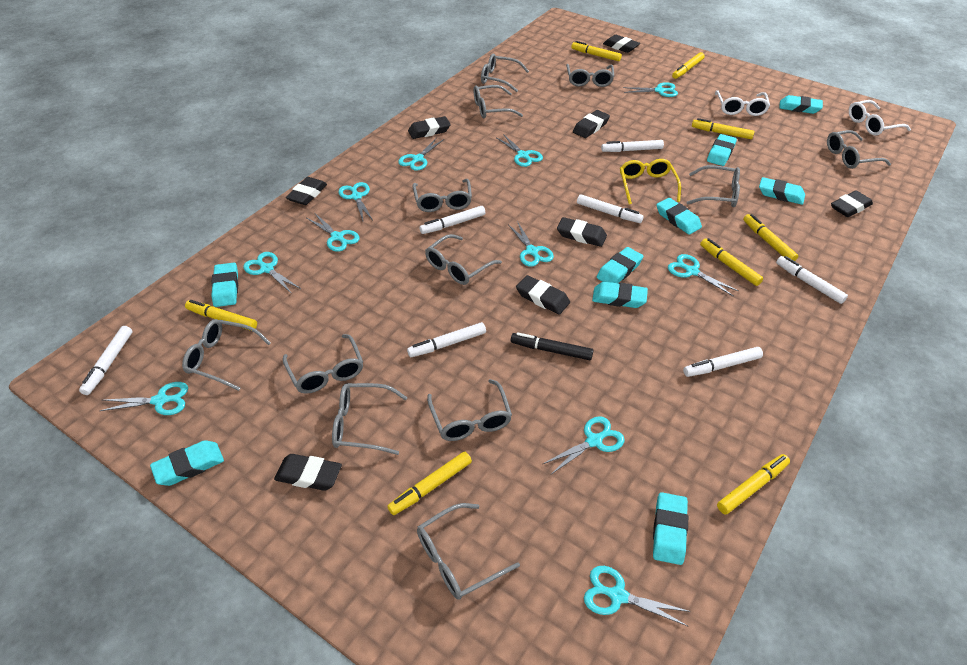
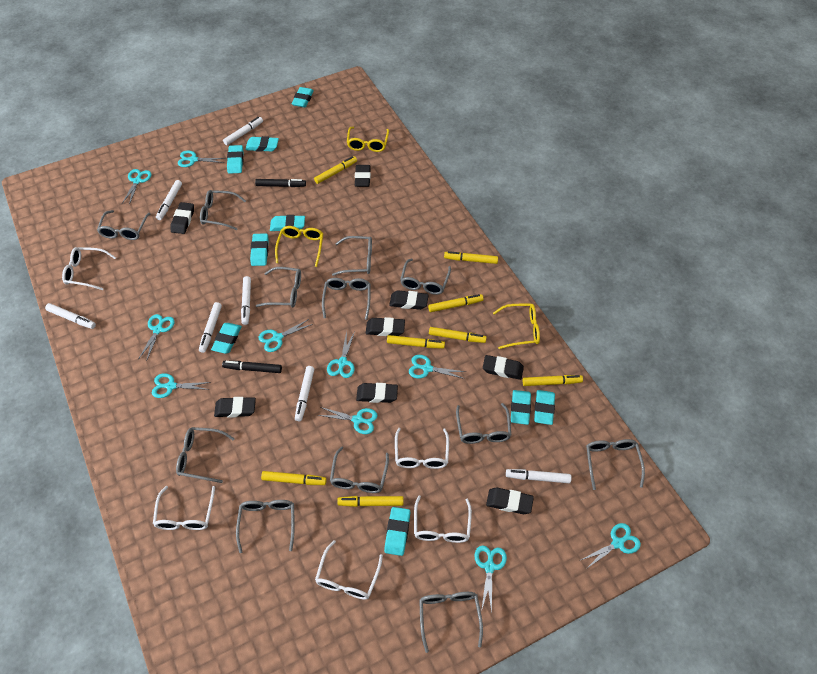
black marker: [511,332,593,360] = 1 -> [222,361,282,373] [255,179,306,187] = 2
turquoise scissors: [100,382,188,415] [243,252,301,294] [307,213,360,252] [338,182,373,221] [398,137,444,171] [496,134,543,167] [508,221,554,267] [543,416,625,474] [584,566,691,626] [623,82,678,97] [668,254,738,297] = 11 -> [122,169,151,205] [139,314,174,360] [152,373,211,398] [178,151,225,167] [259,319,313,352] [318,407,377,434] [327,331,355,378] [409,355,466,379] [474,545,507,613] [581,523,641,569] = 10
white glasses: [715,90,770,116] [849,100,911,136] = 2 -> [62,247,116,290] [153,486,215,530] [315,540,383,600] [395,428,449,469] [414,496,472,543] = 5
yellow glasses: [620,159,681,205] = 1 -> [275,226,323,267] [347,127,389,152] [493,304,540,349] = 3

